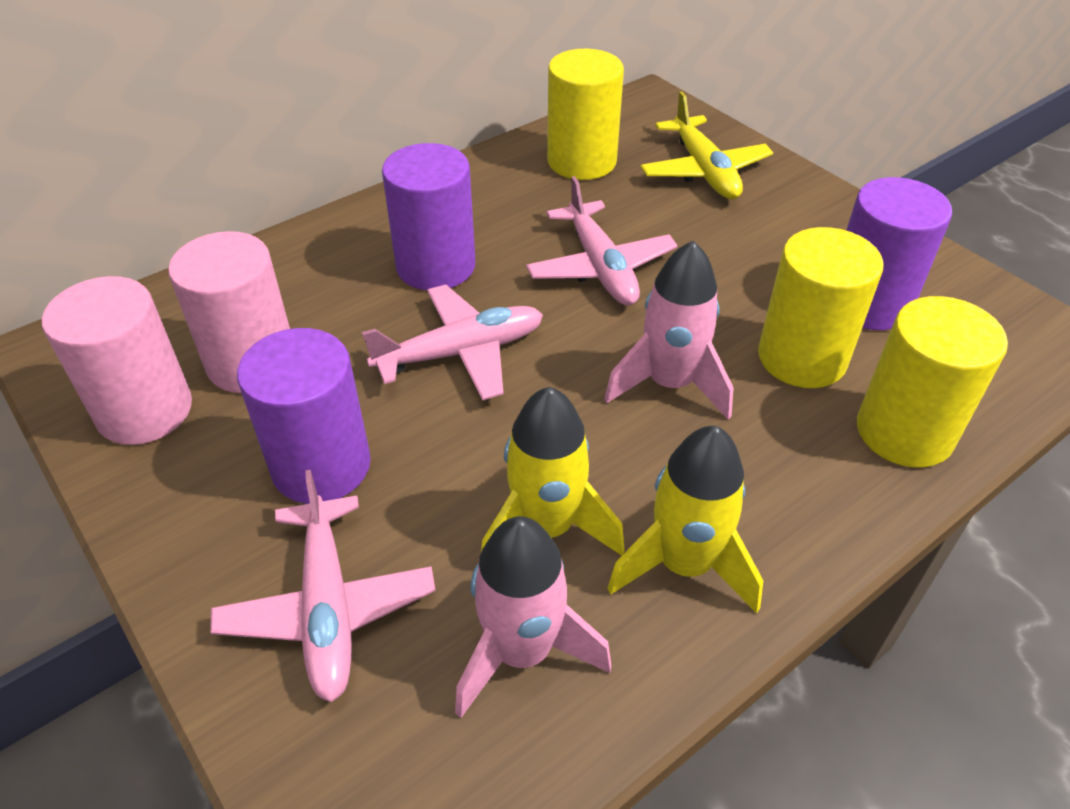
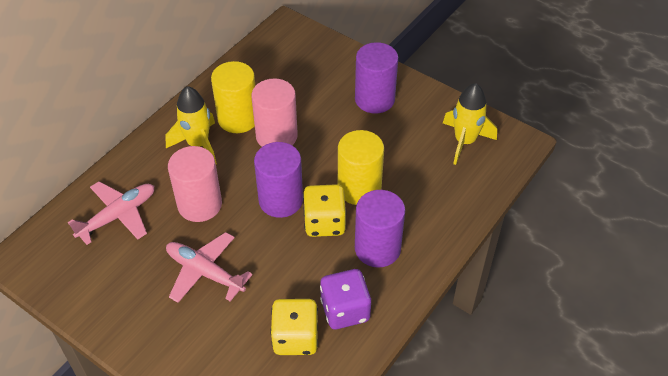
pink plane: [210,470,436,702] [362,285,543,400] [526,176,678,306] = 3 -> [68,182,154,245] [166,232,253,303] = 2
pink rocket: [455,516,612,718] [604,241,733,420] = 2 -> none = 0
purple dice: none = 0 -> [320,269,371,329] = 1
yellow cylinder: [547,49,624,180] [758,227,883,388] [857,296,1008,468] = 3 -> [211,61,255,133] [338,130,384,205] = 2
yellow dice: none = 0 -> [270,299,318,355] [303,184,347,237] = 2
yellow plane: [640,92,773,199] = 1 -> none = 0

